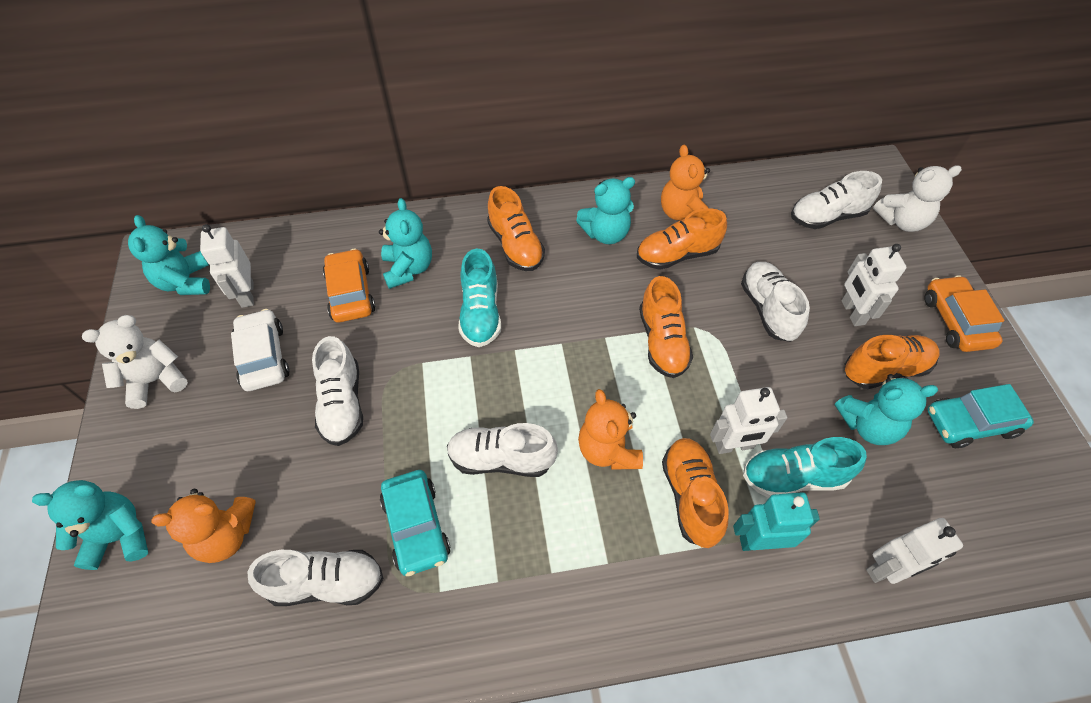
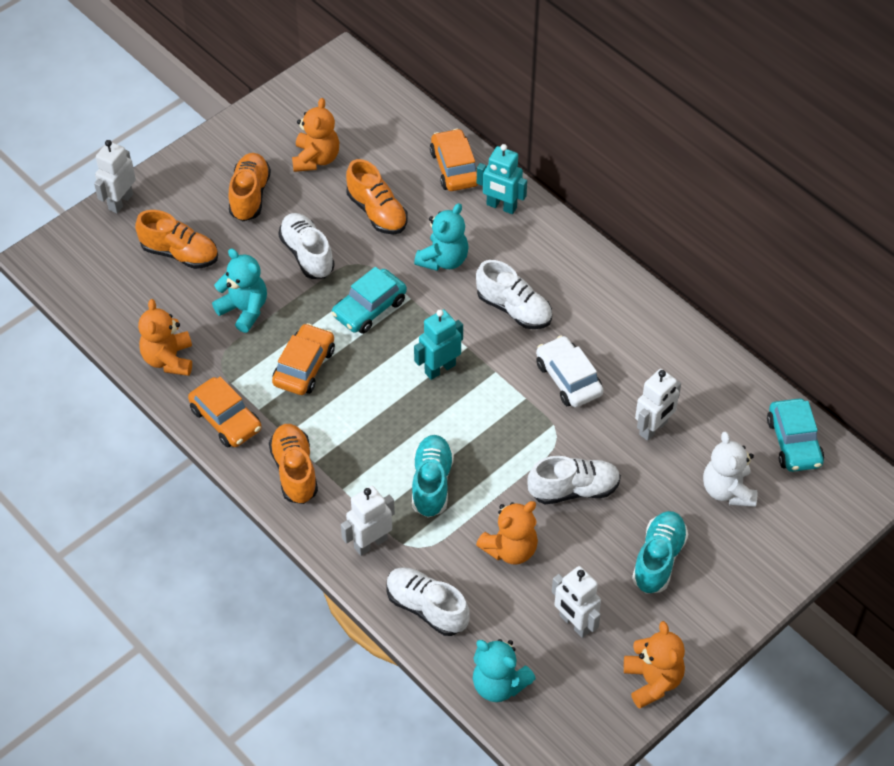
orange car: [323,249,376,322] [924,275,1005,352] = 2 -> [188,377,262,448] [272,323,335,395] [430,128,479,191] = 3
orange shoe: [487,186,545,271] [637,208,727,270] [639,276,693,378] [662,438,729,548] [844,335,940,389] = 5 -> [135,210,218,269] [228,153,271,221] [269,424,318,504] [346,159,408,235] = 4
orange teddy bear: [151,489,256,563] [578,389,643,470] [661,145,710,220] = 3 -> [138,299,192,376] [292,98,339,172] [476,501,538,565] [624,621,685,709] = 4
turquoise robot: [733,492,820,551] = 1 -> [414,309,463,380] [477,144,527,214] = 2
turquoise teddy bear: [32,480,148,570] [128,215,210,295] [379,198,432,289] [576,177,635,244] [835,374,938,445] = 5 -> [212,248,267,333] [414,203,469,271] [473,639,536,702] = 3
white shoe: [247,550,383,606] [312,336,363,446] [447,423,558,477] [741,262,810,342] [791,171,882,229] = 5 -> [278,213,335,279] [386,567,470,636] [476,260,552,329] [528,456,621,504] = 4
white teddy bear: [82,315,188,409] [873,165,962,232] = 2 -> [703,431,757,507] = 1

